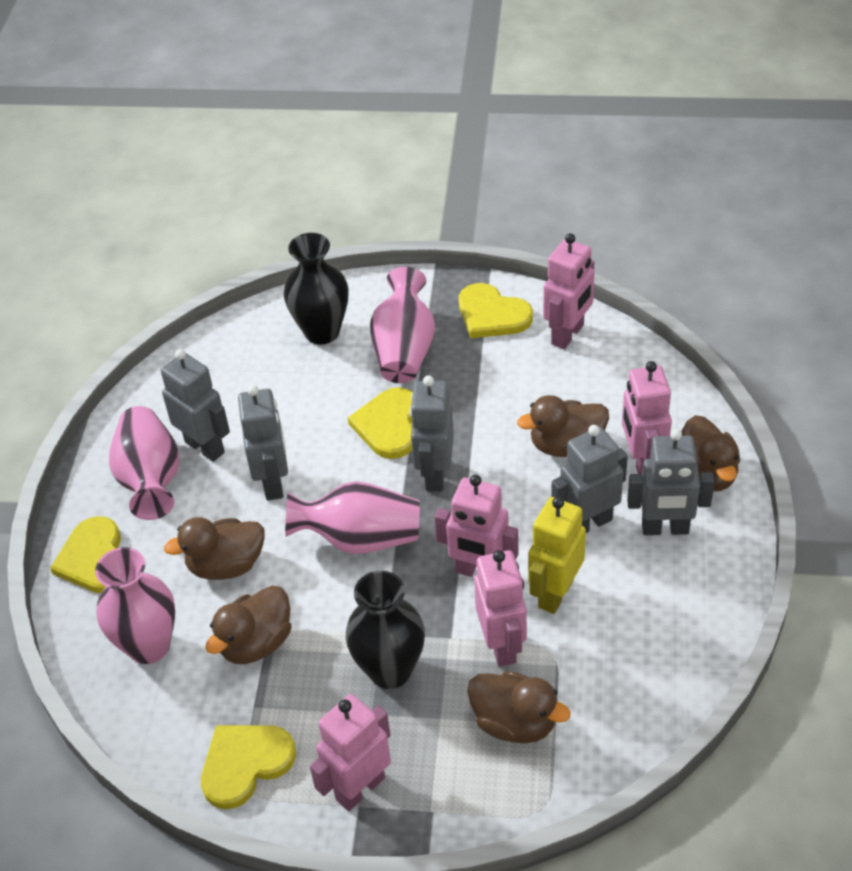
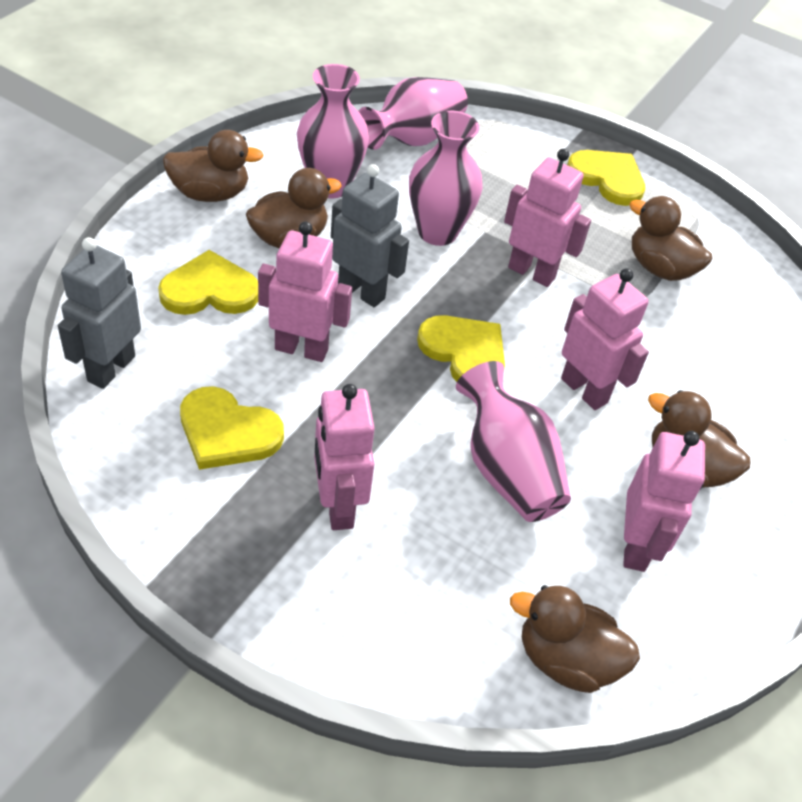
black vase: [284,233,349,344] [346,571,425,689] = 2 -> none = 0
grey robot: [161,349,230,462] [238,385,288,501] [410,375,454,491] [551,425,628,533] [627,429,715,535] = 5 -> [58,237,141,389] [331,164,409,307] = 2
yellow robot: [528,497,586,614] = 1 -> none = 0

